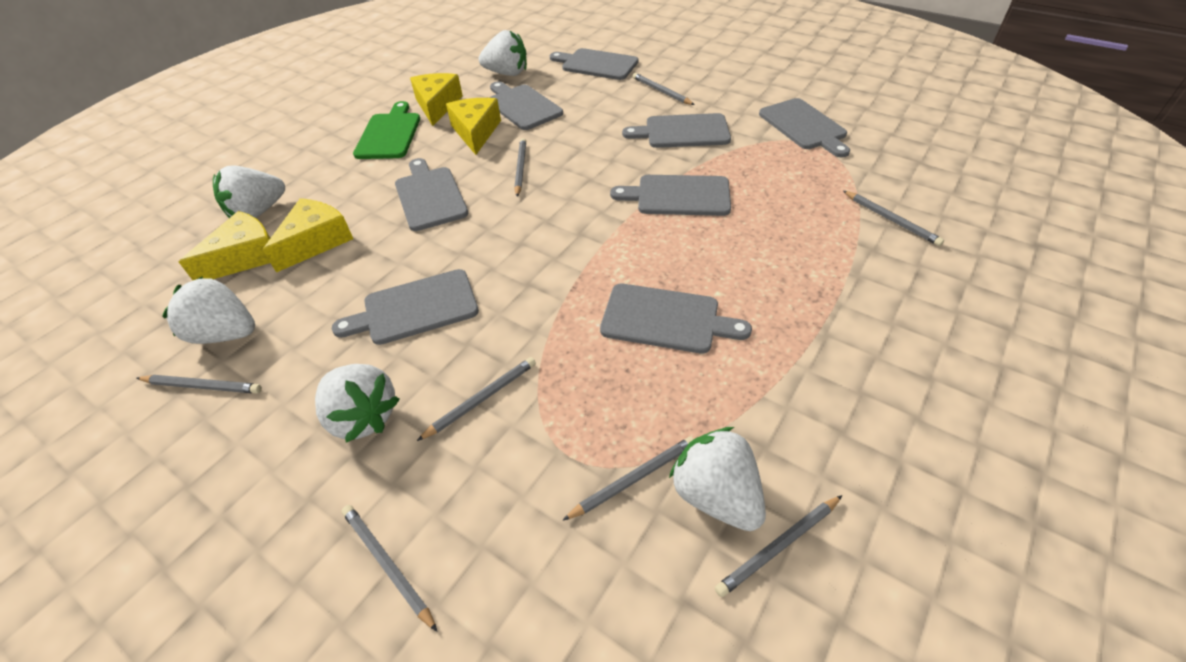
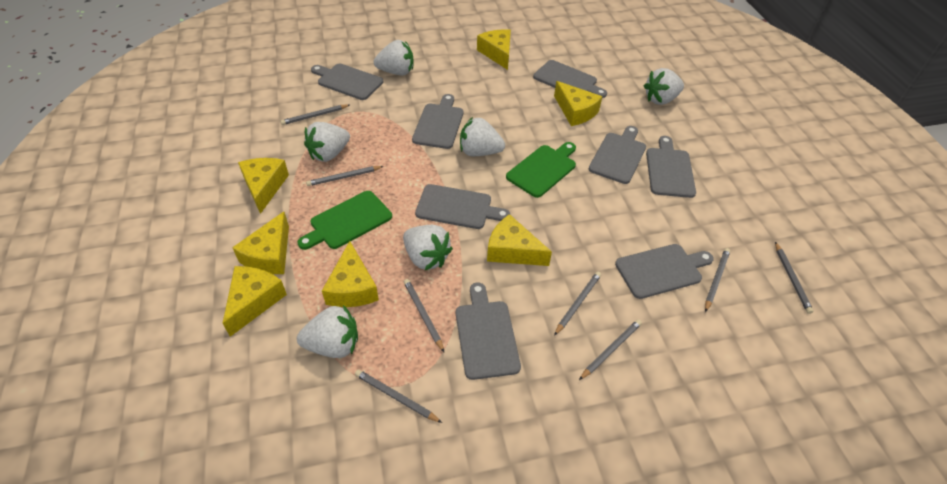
green cutting board: [353,101,420,159] = 1 -> [297,191,392,250] [506,142,576,198] = 2
white strawberry: [162,276,255,344] [213,165,285,218] [315,364,400,443] [479,30,527,76] [669,427,766,531] = 5 -> [297,305,358,358] [304,122,350,162] [374,40,414,75] [403,225,453,270] [460,117,505,156] [644,68,684,105] = 6
yellow cheese: [179,211,270,280] [263,198,353,273] [410,73,463,126] [446,98,501,155] = 4 -> [223,266,287,337] [232,212,289,274] [238,158,289,214] [322,241,379,307] [477,29,511,70] [487,214,552,266] [554,81,603,126] = 7

